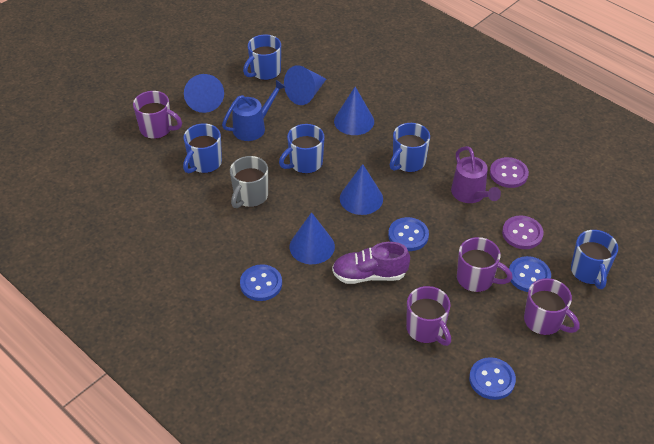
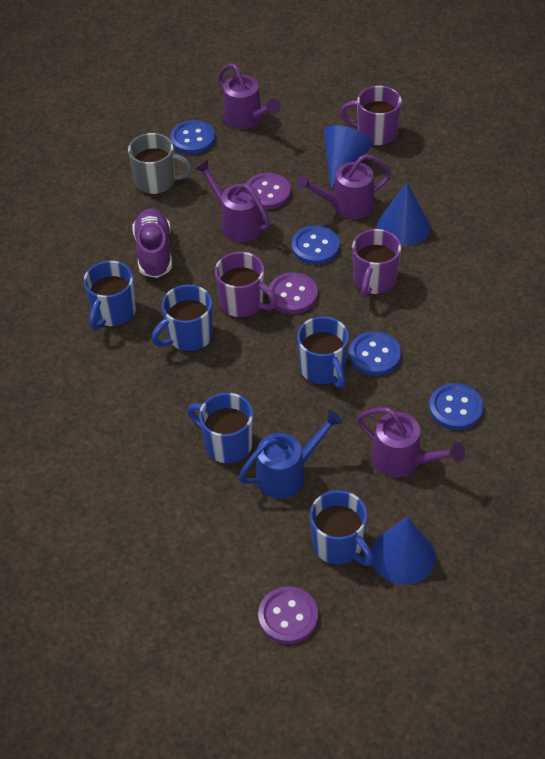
blue cone: [184,74,224,113] [284,65,326,105] [290,212,335,264] [334,87,374,135] [340,164,383,215] = 5 -> [324,125,373,190] [371,517,436,585] [377,183,430,246] = 3
purple button: [490,157,529,188] [502,216,544,249] = 2 -> [246,173,291,210] [258,586,318,644] [268,272,318,314] = 3
purple mug: [133,91,182,139] [406,286,451,346] [457,237,513,292] [524,278,580,335] = 4 -> [215,252,278,318] [340,86,402,146] [352,229,401,298] = 3
purple watering can: [451,146,501,203] = 1 -> [195,160,270,242] [218,64,280,129] [296,154,391,219] [357,407,465,478] = 4

